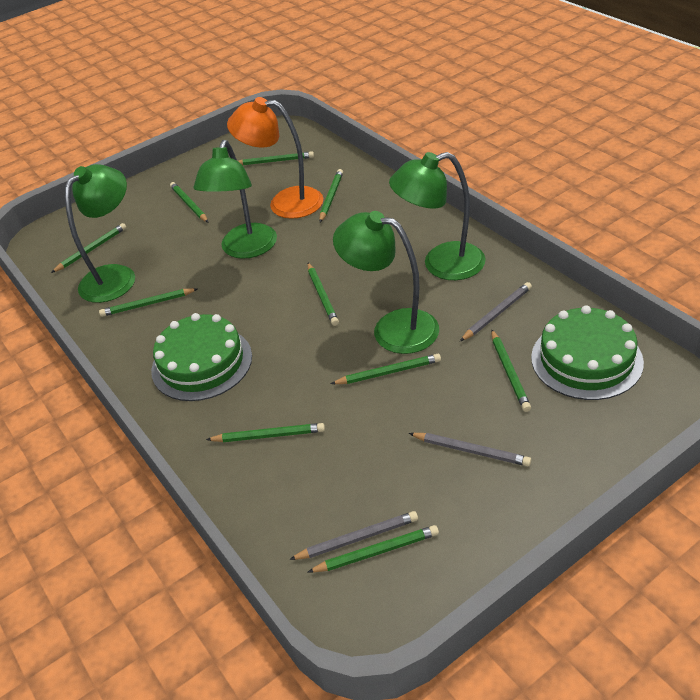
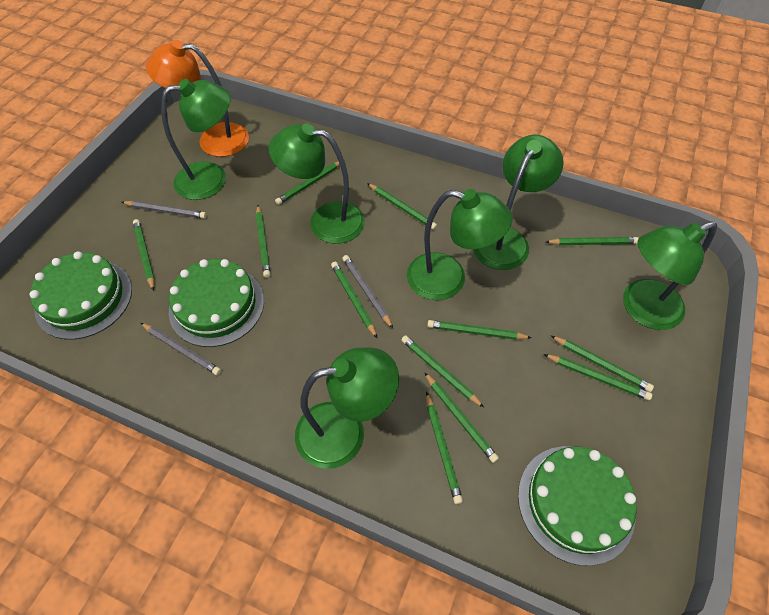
green cake: [151,313,252,401] [531,306,644,400] = 2 -> [30,251,132,340] [169,259,264,347] [518,446,636,566] = 3
green lamp: [65,164,135,303] [193,140,277,259] [333,211,439,354] [389,152,486,280] = 4 -> [161,79,230,200] [269,123,365,244] [295,347,399,469] [407,189,512,300] [473,135,564,270] [623,221,717,330] = 6
green pencil: [51,223,126,273] [99,288,197,317] [170,182,208,222] [206,423,325,442] [238,151,314,165] [308,263,339,326] [308,525,439,573] [319,169,343,222] [331,354,441,384] [491,329,531,412] = 10 -> [133,219,155,291] [256,205,271,278] [275,161,340,205] [331,262,377,338] [367,183,437,230] [401,335,484,408] [424,372,499,463] [426,392,463,504] [427,320,532,340] [544,354,652,400] [546,237,639,245] [551,336,654,392] = 12

